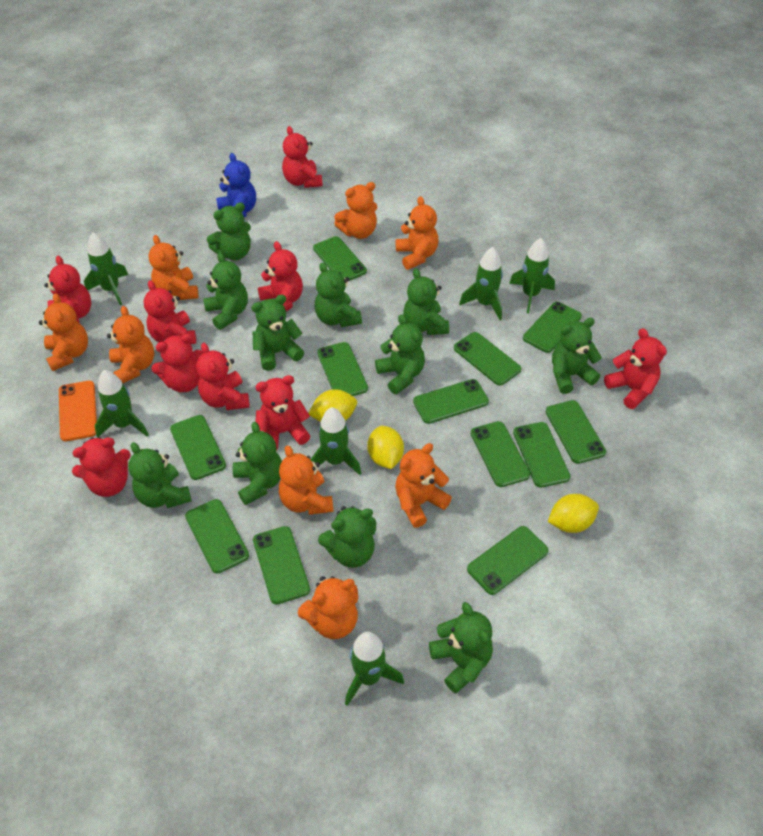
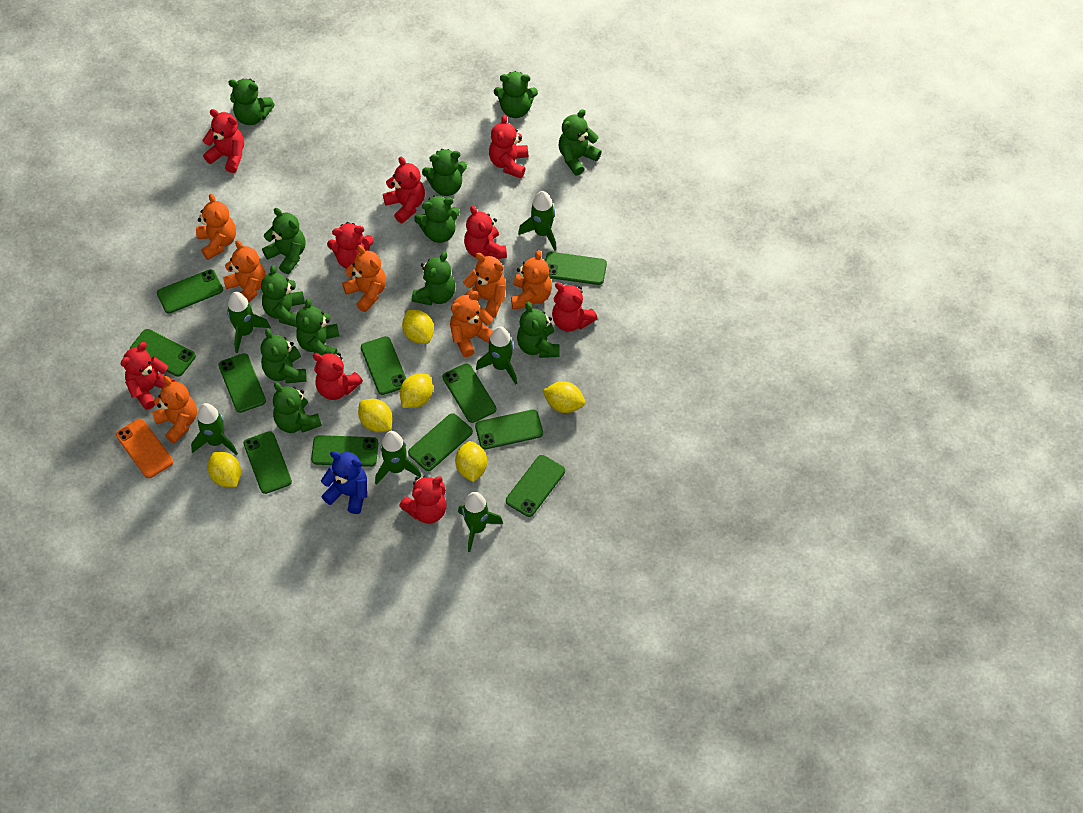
green phone: [170,415,226,480] [185,499,249,573] [253,526,310,604] [313,236,367,281] [317,342,368,396] [413,379,489,424] [454,332,522,386] [467,526,549,595] [471,421,530,487] [513,422,570,488] [523,302,582,353] [546,400,606,464] = 12 -> [130,329,196,376] [157,269,223,314] [218,353,266,413] [243,431,292,494] [311,435,378,467] [361,336,406,395] [408,413,473,471] [443,363,496,423] [475,410,543,450] [506,455,565,517] [545,252,607,285] = 11
green teddy bear: [128,442,192,508] [203,253,248,330] [207,202,251,260] [233,422,282,505] [251,294,304,371] [315,263,362,327] [318,506,376,568] [375,314,425,394] [403,268,449,335] [429,602,493,694] [552,318,602,394] = 11 -> [228,78,275,125] [261,265,305,327] [261,328,307,383] [262,208,305,274] [273,382,322,433] [296,298,339,356] [412,252,455,305] [414,195,460,243] [422,149,467,196] [494,71,538,118] [517,302,560,358] [559,109,602,176] = 12
orange teddy bear: [39,293,88,371] [107,306,154,383] [148,235,198,300] [279,446,334,515] [298,576,358,639] [334,182,377,239] [395,443,452,528] [396,196,438,270] = 8 -> [152,376,197,444] [196,194,236,260] [223,240,266,302] [342,245,386,312] [450,291,493,357] [463,253,506,318] [511,250,552,309] = 7
yellow lemon: [308,389,357,422] [367,426,404,469] [548,494,599,533] = 3 -> [207,452,241,487] [358,399,393,432] [400,374,433,408] [402,310,434,344] [455,441,487,482] [542,381,585,413] = 6

